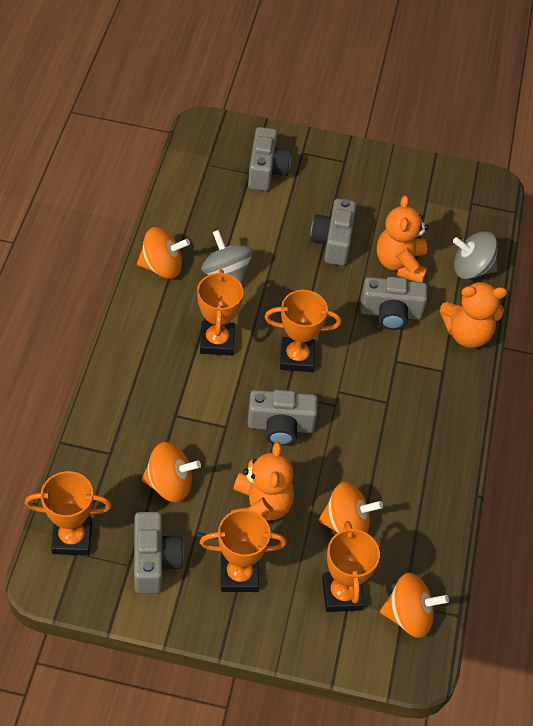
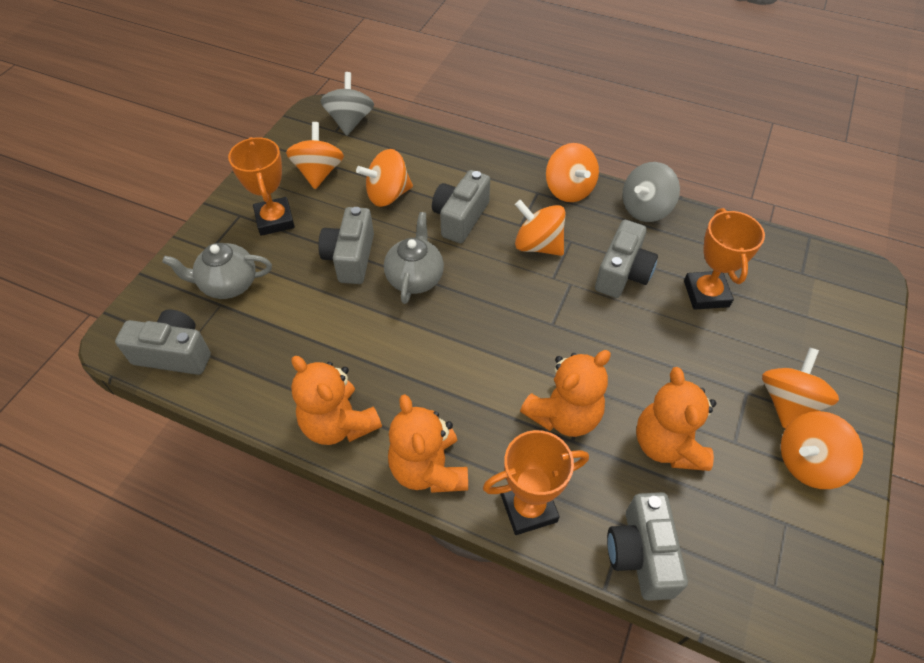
grey teapot: none = 0 -> [162,243,272,299] [384,212,444,304] = 2
orange spinning top: [137,227,190,279] [142,442,201,502] [319,482,383,533] [380,573,449,638] = 4 -> [286,122,344,189] [356,149,413,207] [515,200,566,256] [546,143,599,202] [762,348,839,428] [781,411,863,489] = 6
orange teddy bear: [231,442,294,520] [377,195,429,282] [440,281,507,348] = 3 -> [291,356,382,445] [388,394,468,493] [520,350,611,437] [636,367,716,471] = 4
orange trophy: [25,471,112,555] [197,269,244,355] [200,509,287,592] [264,290,341,372] [322,521,380,612] = 5 -> [228,137,295,236] [483,430,589,535] [684,208,765,310] = 3

